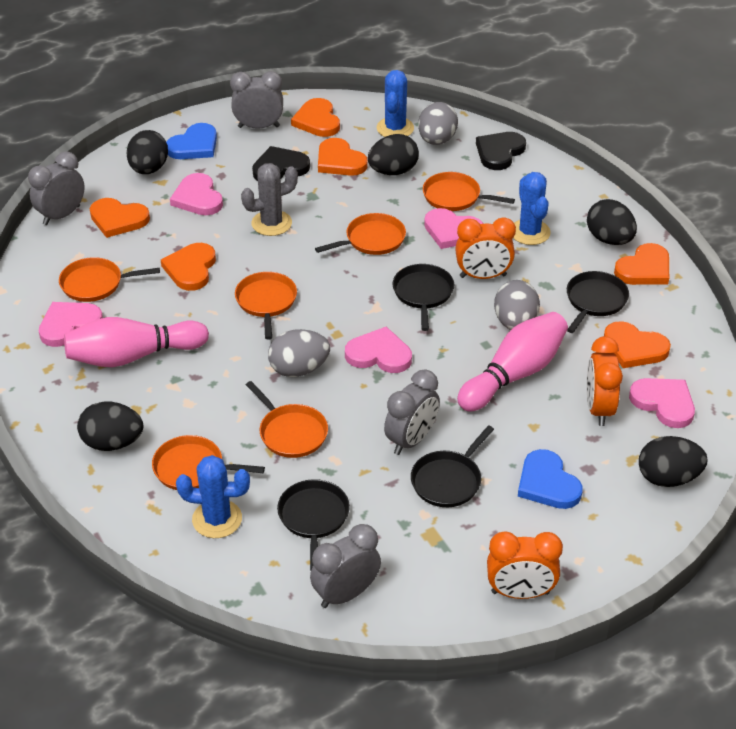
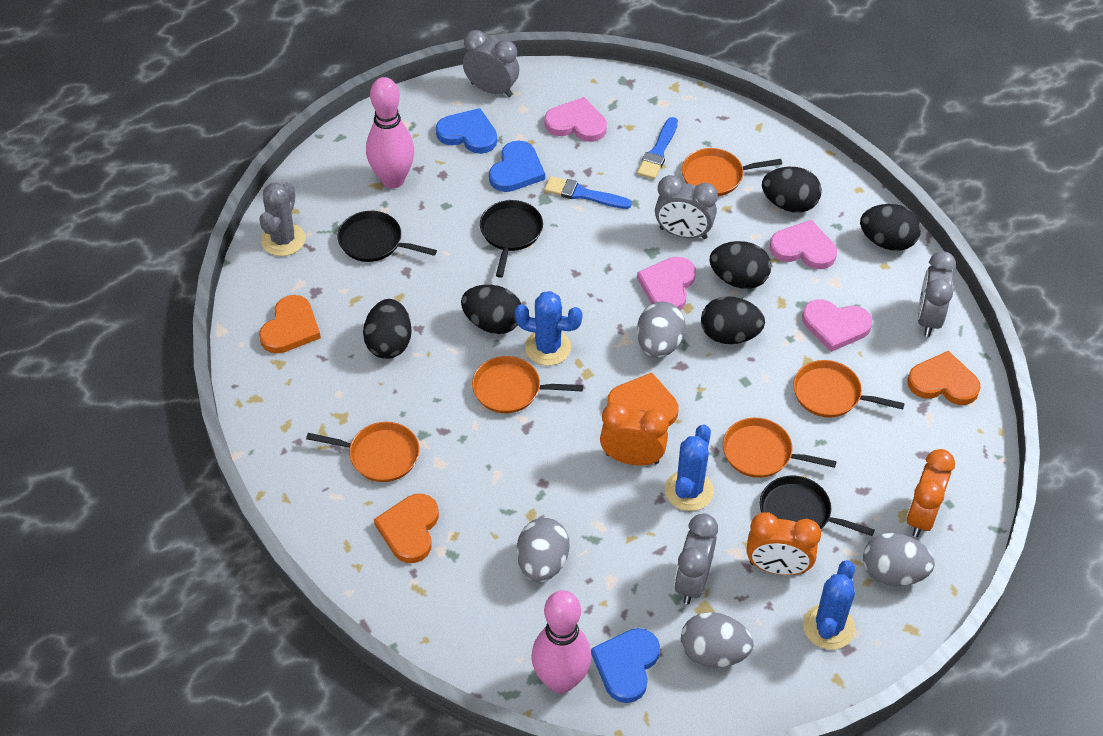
black egg: [77,402,143,451] [127,130,168,174] [368,134,419,175] [587,199,637,245] [639,436,707,487] = 5 -> [363,299,412,359] [461,285,521,334] [701,296,765,344] [710,241,771,289] [762,167,822,213] [860,204,921,251] = 6
black heart: [252,146,310,181] [476,132,526,170] = 2 -> none = 0
black pan: [277,479,350,570] [392,264,454,331] [411,425,494,507] [567,271,629,333] = 4 -> [337,211,437,262] [480,200,543,278] [760,476,874,536] = 3
blue brush: none = 0 -> [544,176,632,209] [637,117,678,179] = 2
blue heart: [166,123,217,159] [518,449,583,509] = 2 -> [436,108,497,154] [489,141,545,192] [591,628,660,703] = 3
grey egg: [268,329,330,377] [418,102,458,145] [494,280,540,330] = 3 -> [517,517,570,582] [637,301,685,358] [681,612,754,668] [863,533,935,586] = 4
orange heart: [90,198,150,238] [161,243,216,291] [291,98,340,137] [318,138,368,176] [604,321,671,368] [614,243,669,285] = 6 -> [259,295,321,354] [374,494,439,563] [607,373,678,426] [907,351,981,405] = 4
orange pan: [59,257,160,302] [152,435,265,490] [235,272,297,340] [246,381,328,458] [315,213,406,255] [423,172,515,211] = 6 -> [306,422,420,482] [472,356,583,413] [682,148,782,196] [723,418,837,478] [793,360,905,418] = 5
pink heart: [39,302,103,347] [170,173,223,215] [345,327,412,373] [424,208,484,249] [629,378,695,428] = 5 -> [545,97,607,142] [637,257,696,310] [770,220,837,269] [802,299,872,352] = 4

